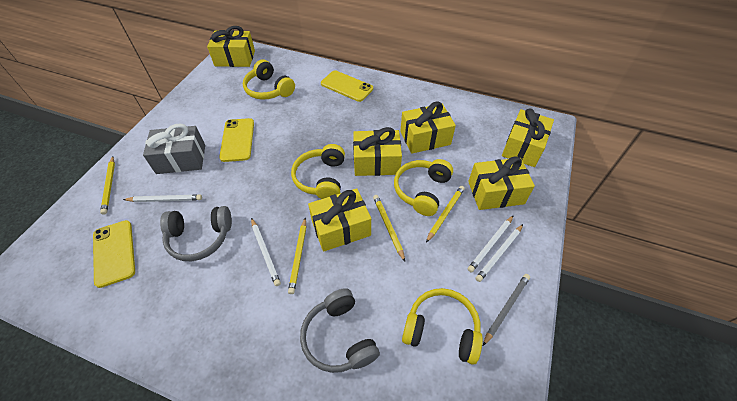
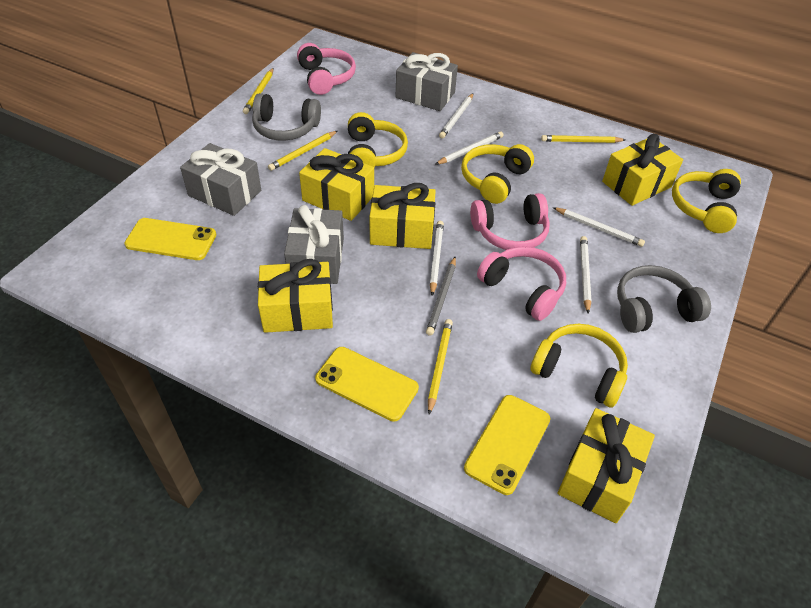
grey gift: [143,123,205,174] = 1 -> [180,143,261,216] [284,205,344,284] [396,52,458,111] = 3
pink headphones: none = 0 -> [297,43,356,95] [470,193,550,250] [477,246,566,321] = 3
white pencil: [123,195,202,202] [251,218,281,286] [468,215,514,273] [476,224,523,282] = 4 -> [430,221,444,296] [435,131,504,165] [439,94,473,139] [553,207,645,247] [580,236,591,314] = 5
yellow gift: [207,26,255,67] [308,188,371,252] [353,127,402,176] [400,102,456,154] [468,156,535,210] [502,109,554,167] = 6 -> [258,259,333,333] [299,148,374,221] [369,183,436,249] [558,408,655,523] [602,134,683,206] = 5

